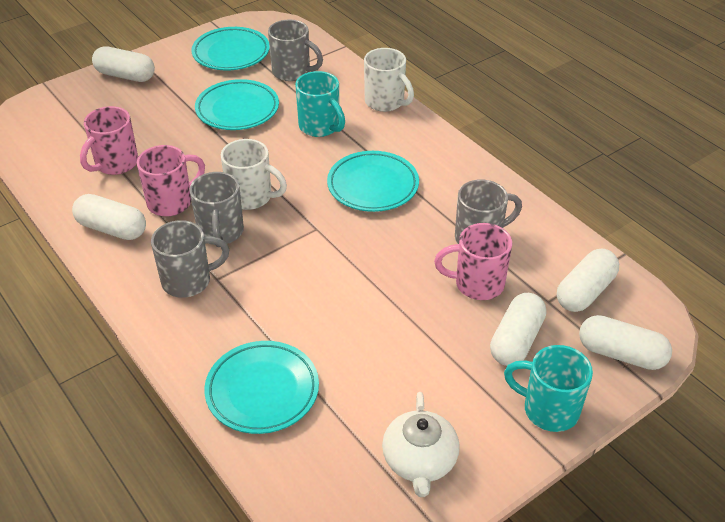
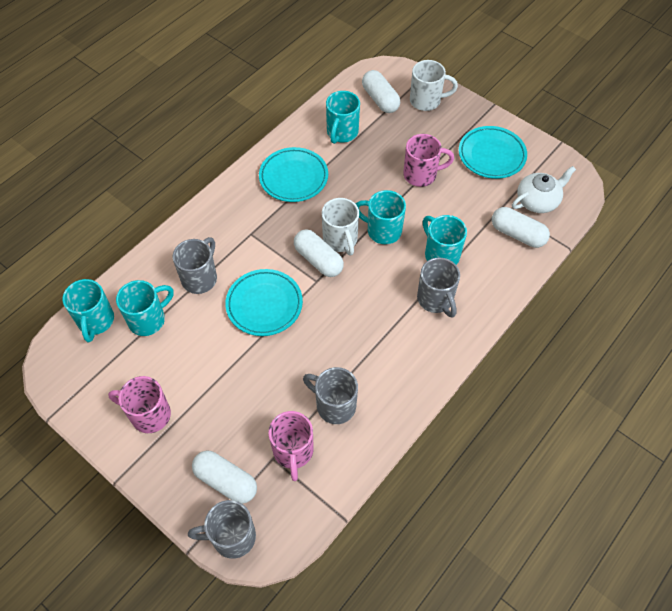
turquoise mug: [295,71,345,137] [504,345,593,432] = 2 -> [62,279,114,342] [116,280,174,336] [326,91,360,144] [356,190,406,244] [423,215,467,265] = 5
turquoise plate: [191,27,270,70] [195,79,279,130] [204,341,319,434] [327,151,419,212] = 4 -> [225,269,303,336] [259,147,328,202] [459,126,527,179] = 3
white capsule: [72,194,146,240] [92,46,155,82] [490,293,546,366] [557,249,619,312] [579,315,672,370] = 5 -> [192,451,257,504] [294,229,344,277] [362,70,400,113] [492,207,550,248] = 4

